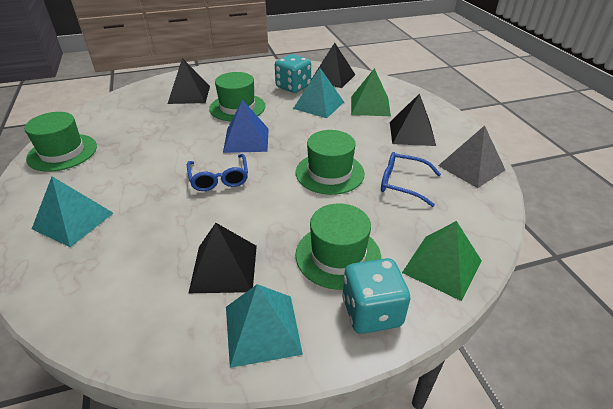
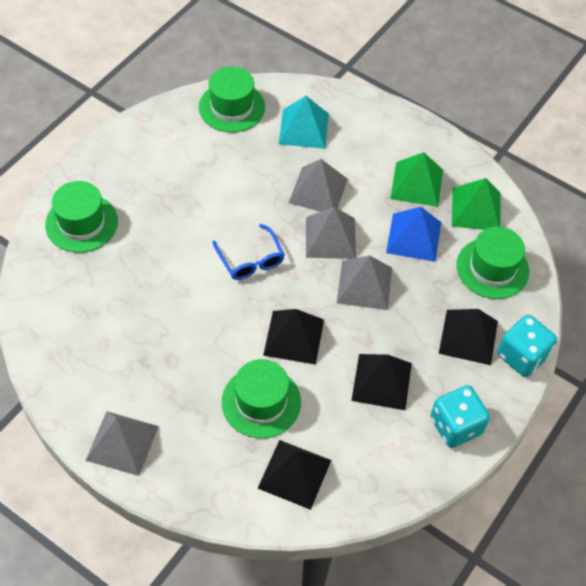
blue glasses: [187,154,248,191] [381,152,441,207] = 2 -> [212,224,285,280] = 1
grey pyramid: [438,126,505,188] = 1 -> [85,411,159,476] [289,159,348,212] [306,207,356,259] [337,255,392,310] = 4
turquoise pyramid: [32,176,113,247] [226,284,303,368] [293,68,344,118] = 3 -> [279,96,329,149] = 1

